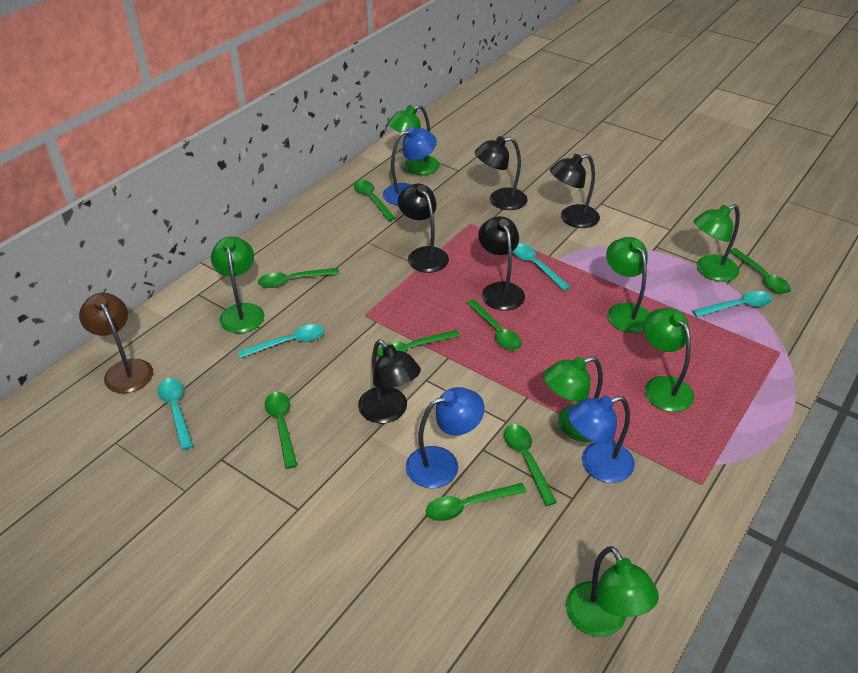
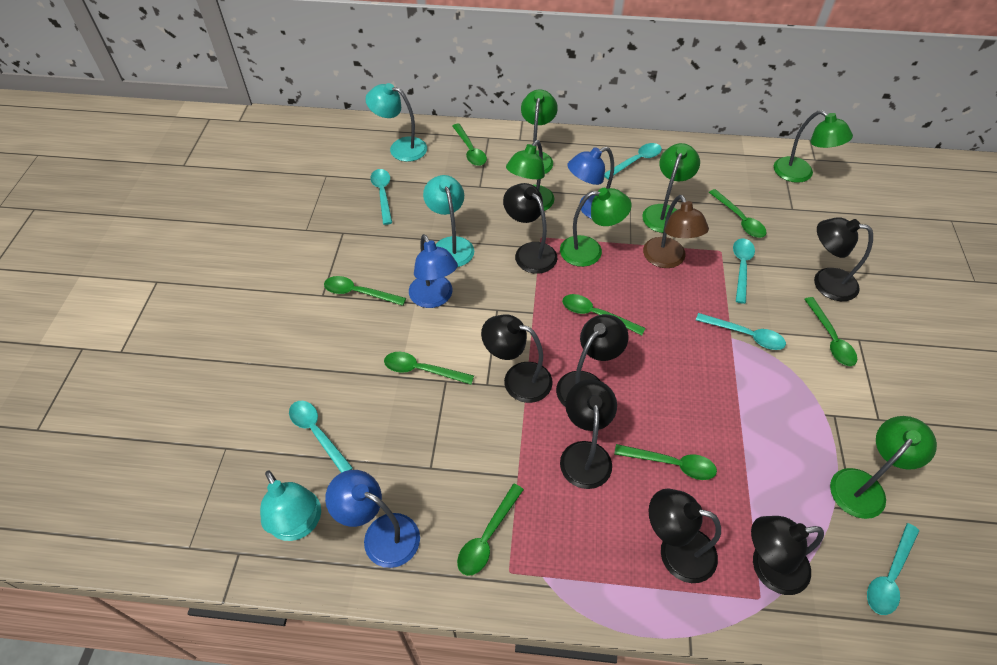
black lamp: [358,339,421,423] [398,184,449,273] [475,136,527,210] [478,216,525,311] [550,154,600,228] = 5 -> [481,314,553,403] [503,183,557,274] [556,314,629,407] [560,379,617,489] [649,489,721,583] [751,516,824,595] [814,217,873,301] = 7
green lamp: [211,236,264,333] [388,105,440,175] [544,356,603,442] [566,546,659,637] [606,237,649,333] [643,308,694,412] [694,204,740,282] = 7 -> [506,140,554,211] [521,89,558,174] [560,188,632,267] [642,143,700,233] [774,110,853,183] [830,416,937,519] = 6
turquoise lamp: none = 0 -> [260,470,321,541] [365,83,427,162] [423,175,474,267] = 3
turquoise spoon: [158,378,193,450] [238,324,325,358] [512,244,570,291] [692,291,772,317] = 4 -> [289,401,353,473] [370,169,392,225] [604,143,662,179] [696,313,786,350] [733,239,755,304] [867,523,919,615] = 6

